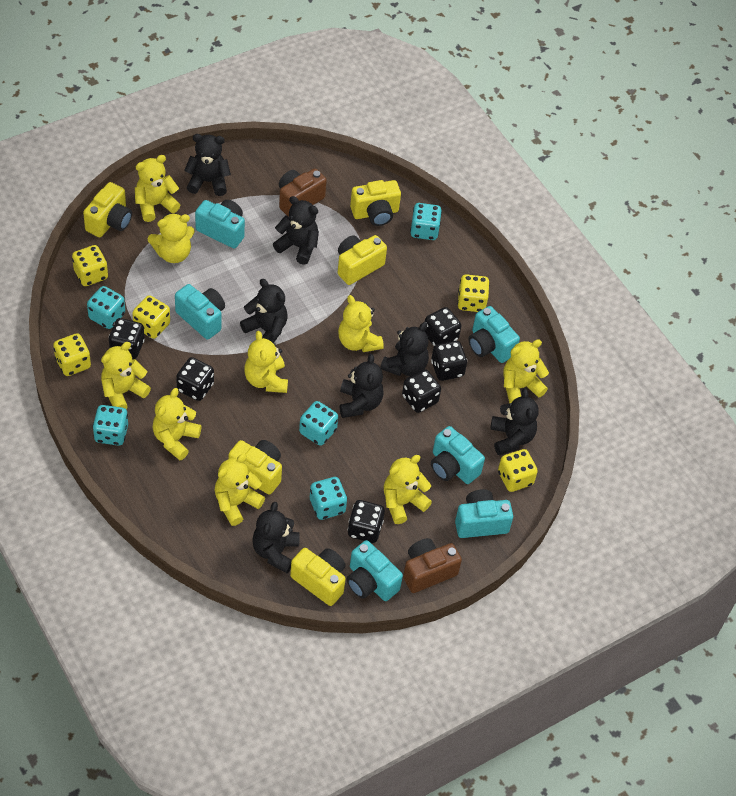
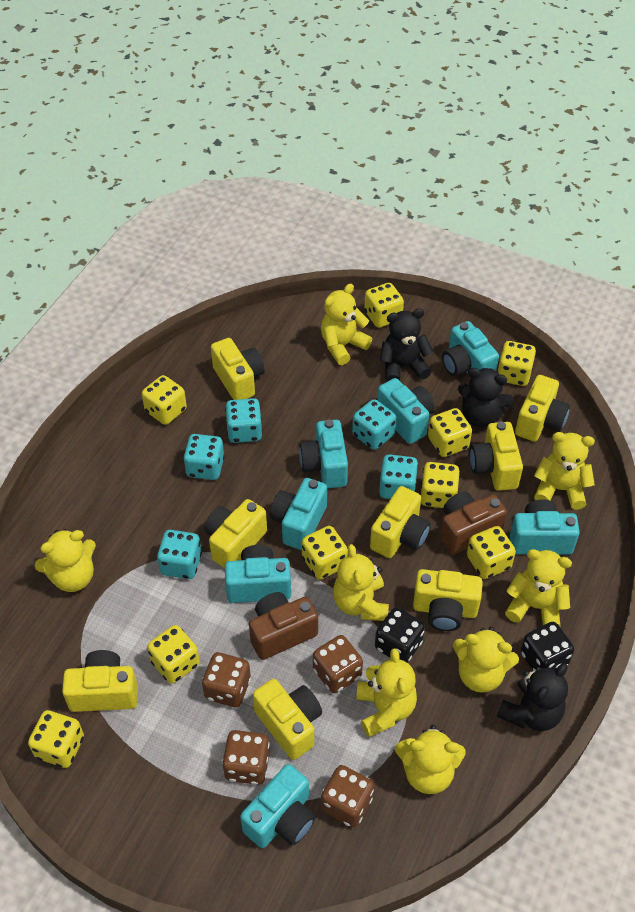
black dice: [109,318,145,359] [176,357,214,401] [348,500,385,543] [402,369,441,413] [425,307,461,346] [431,341,467,381] = 6 -> [375,607,425,662] [521,622,574,671] = 2
black teddy bear: [184,134,231,196] [240,279,288,343] [252,502,300,573] [273,196,319,265] [340,354,384,418] [380,322,429,376] [491,388,539,456] = 7 -> [380,308,434,382] [458,368,514,428] [497,663,568,731] = 3
brown dice: none = 0 -> [202,652,251,708] [222,730,270,785] [313,635,363,693] [321,765,374,827] = 4
turquoise camera: [175,284,225,340] [195,200,245,248] [347,540,403,601] [431,426,485,484] [455,489,513,538] [468,306,520,363] = 6 -> [225,545,291,603] [240,764,315,848] [270,478,327,550] [299,419,348,489] [377,378,435,444] [442,321,499,377] [510,499,580,555] = 7
yellow camera: [83,182,132,237] [229,440,282,495] [290,548,346,606] [338,235,387,285] [350,180,401,226] = 5 -> [62,650,138,712] [204,499,267,568] [211,338,265,400] [253,679,322,760] [370,486,431,558] [413,569,483,631] [470,421,523,491] [515,375,570,442] = 8
yellow dice: [53,333,91,376] [72,245,108,286] [132,295,170,339] [457,274,490,312] [498,449,538,492] = 5 -> [28,710,84,768] [142,375,187,425] [147,625,200,684] [302,526,348,580] [364,283,404,328] [420,462,460,508] [428,408,472,457] [467,526,516,579] [497,341,536,386] = 9
yellow teddy bear: [101,342,151,409] [135,155,180,222] [148,213,195,263] [152,388,202,460] [215,454,265,526] [244,331,288,393] [338,295,384,352] [384,455,432,524] [503,339,549,403] = 9 -> [35,529,96,592] [321,284,372,365] [333,544,389,621] [356,648,417,737] [395,725,466,794] [453,627,519,693] [505,549,572,628] [534,432,595,510] = 8

